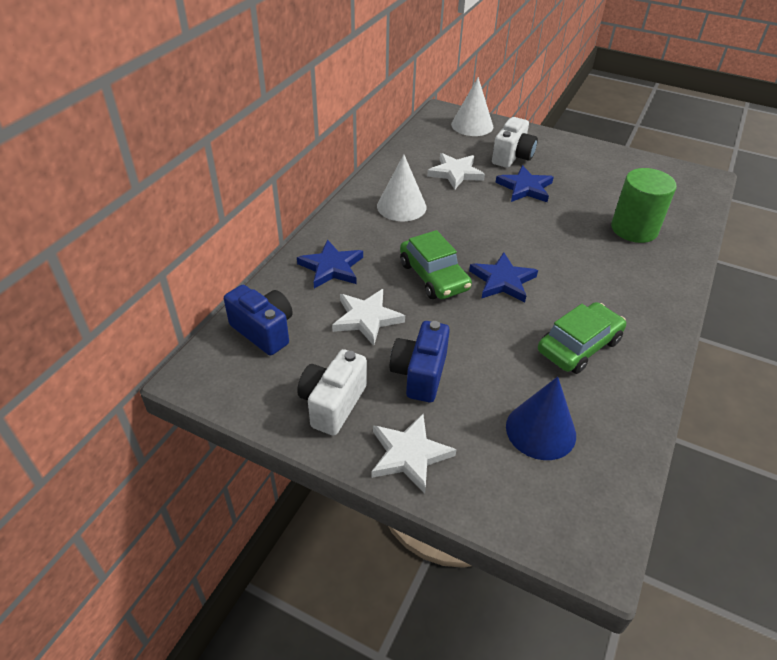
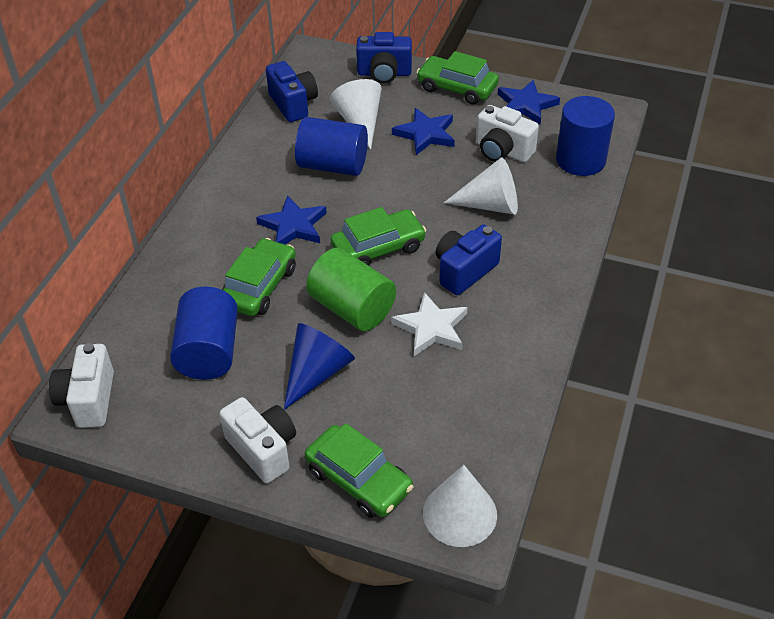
blue camera: [224,285,293,355] [390,321,450,402] = 2 -> [266,61,318,122] [356,32,412,84] [436,224,502,295] = 3
blue cylinder: none = 0 -> [170,287,238,380] [295,117,368,176] [556,96,615,176] = 3
green car: [400,230,472,299] [538,302,626,374] = 2 -> [222,238,296,316] [305,423,413,518] [331,207,427,266] [416,51,499,105] = 4
white camera: [297,349,367,436] [492,117,538,168] = 2 -> [49,343,114,428] [219,397,296,483] [476,105,539,162] = 3
white cone: [377,154,426,221] [451,77,493,136] = 2 -> [330,79,382,150] [423,465,497,547] [444,157,518,215] = 3
white star: [332,289,405,346] [372,414,457,494] [427,153,485,189] = 3 -> [391,292,468,356] = 1

